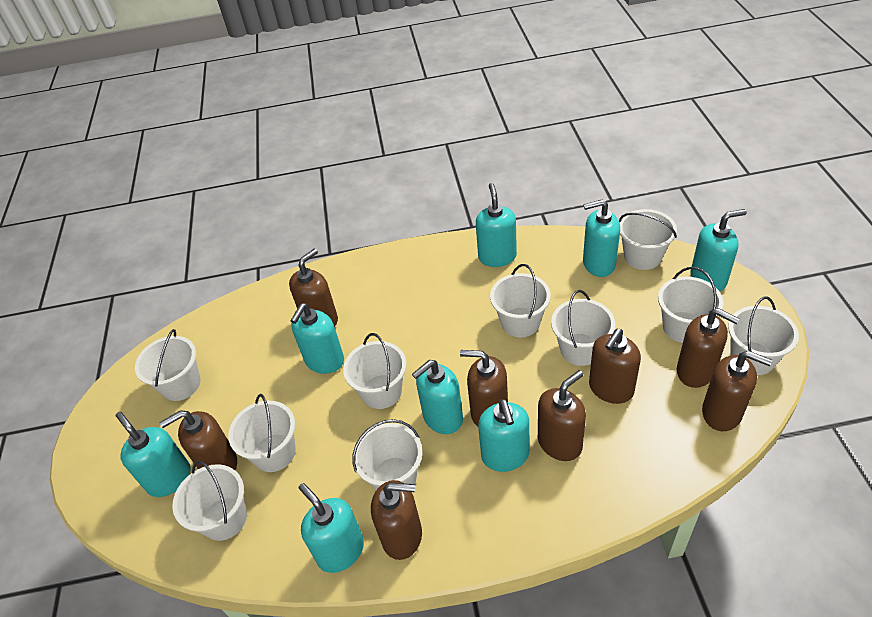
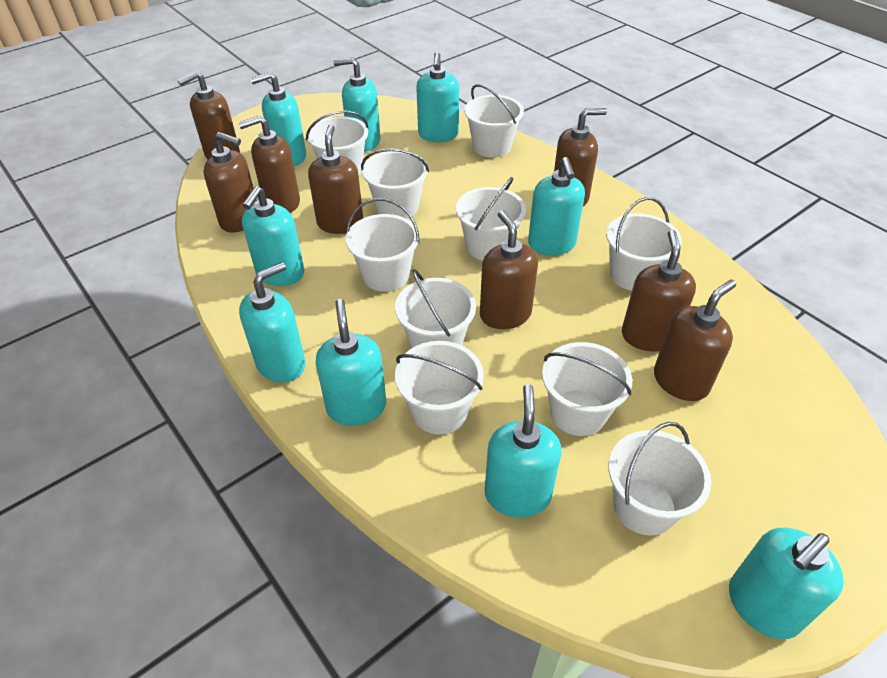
turquoise soap dispenser: [116,412,190,497] [291,303,344,374] [298,483,364,573] [412,360,463,434] [476,183,517,267] [478,399,529,472] [583,199,620,277] [690,209,747,292] = 8 -> [239,262,305,383] [242,186,304,286] [250,72,306,166] [316,299,386,426] [333,57,381,152] [416,52,459,142] [485,384,562,518] [528,157,585,255] [729,528,844,639] = 9

